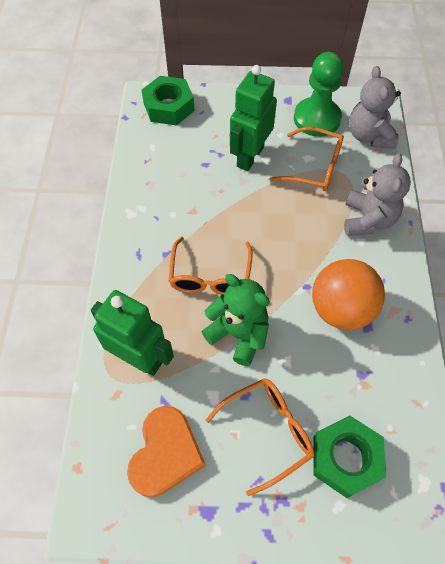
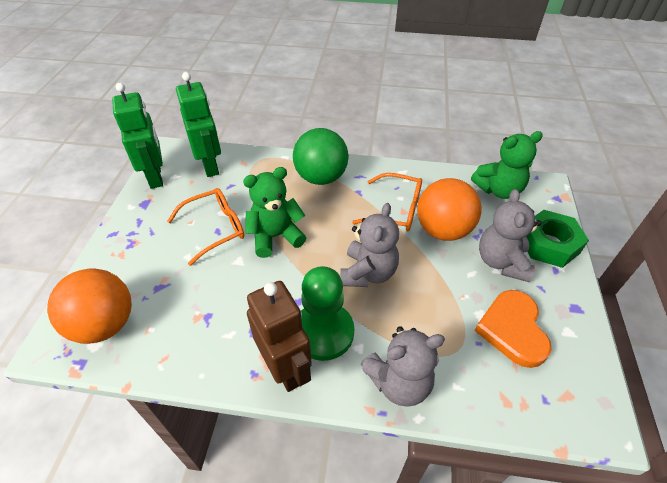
brown robot: none = 0 -> [247,281,312,392] = 1
green ball: none = 0 -> [293,128,349,185] = 1
green nut: [141,76,195,126] [313,416,386,498] = 2 -> [526,210,589,268] = 1
green teddy bear: [201,274,270,366] = 1 -> [243,167,306,258] [471,131,543,199] = 2
grey teddy bear: [344,153,411,236] [349,66,401,149] = 2 -> [340,203,399,287] [361,326,445,407] [479,189,541,282] = 3
orange ball: [312,259,385,330] = 1 -> [47,269,132,344] [417,178,482,241] = 2
orange glasses: [169,237,253,295] [205,378,314,496] [270,127,344,191] = 3 -> [167,188,245,266] [352,173,422,231] = 2

